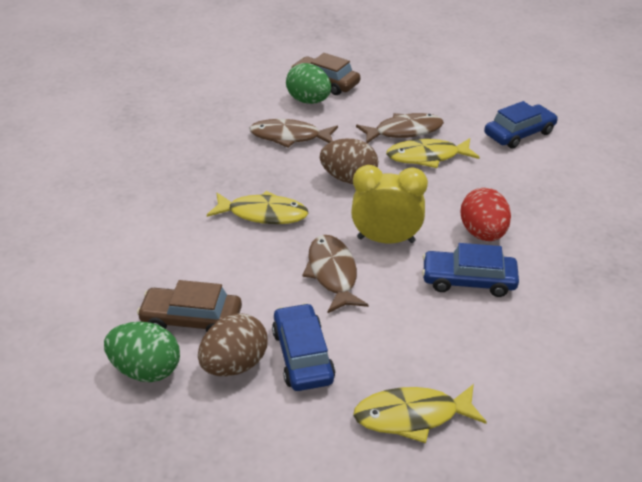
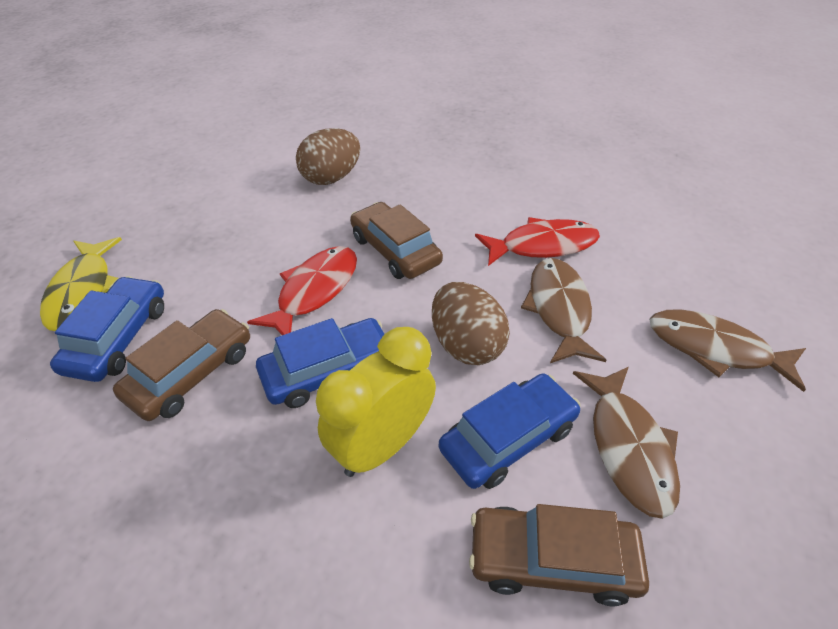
brown car: [137,280,242,332] [291,53,360,95] = 2 -> [113,309,250,421] [350,202,443,279] [469,504,649,607] = 3
green egg: [104,322,180,382] [286,63,331,104] = 2 -> none = 0
red egg: [461,188,511,241] = 1 -> none = 0
red fish: none = 0 -> [247,246,357,335] [475,217,600,266] = 2
yellow fish: [207,191,309,224] [353,384,487,443] [386,138,480,168] = 3 -> [40,237,122,331] = 1

